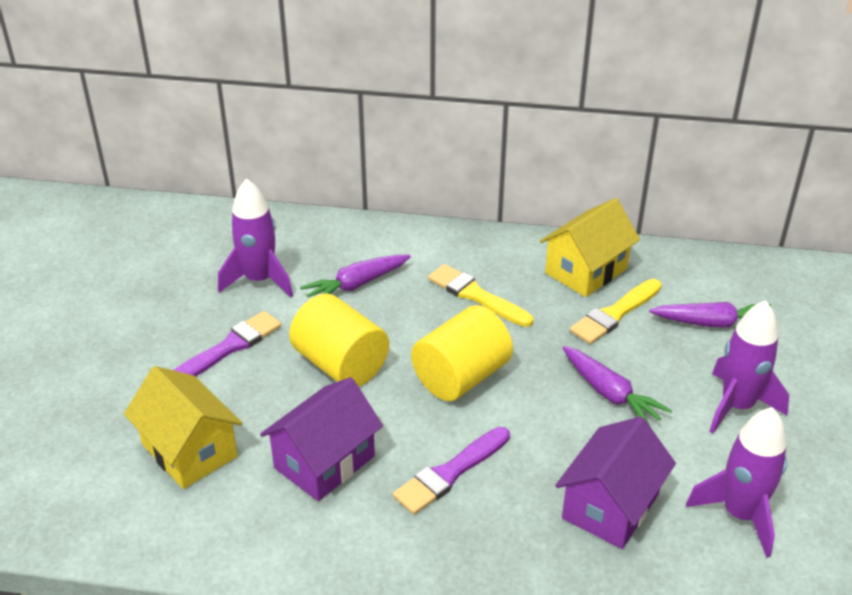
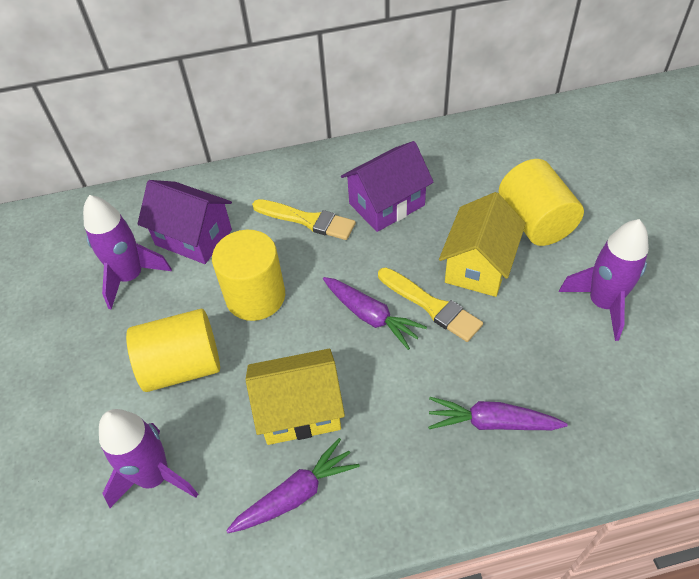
purple brush: [173,311,281,377] [393,427,510,515] = 2 -> none = 0
yellow cylinder: [289,293,389,387] [411,305,513,401] = 2 -> [126,309,220,392] [212,230,285,321] [499,159,584,246] = 3

